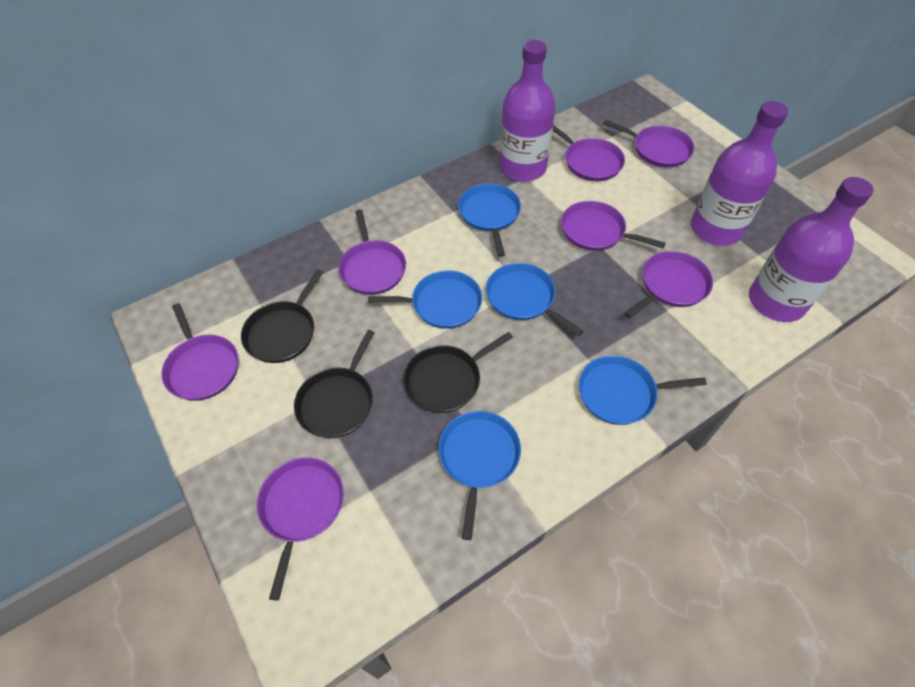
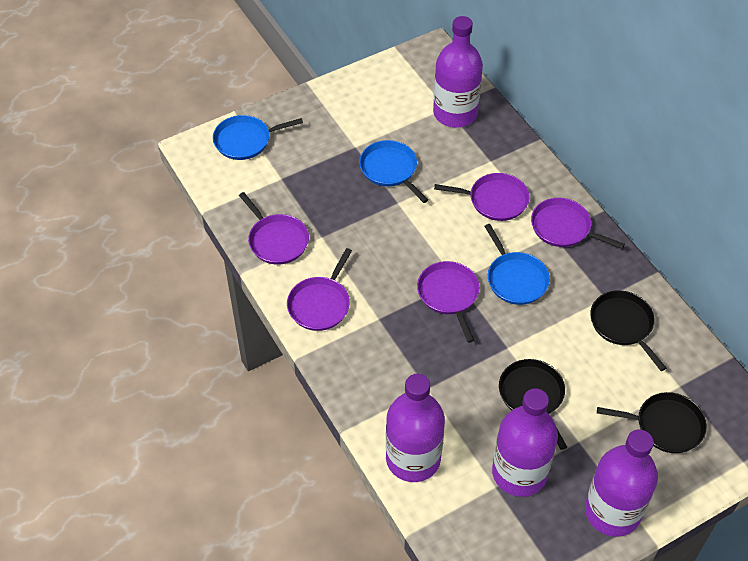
blue pan: [368,270,482,329] [439,411,521,540] [458,183,521,257] [486,263,584,336] [579,355,707,425] = 5 -> [213,115,303,160] [359,140,428,203] [484,224,550,305] = 3
purple bottle: [500,40,555,182] [691,101,788,246] [749,177,874,322] = 3 -> [386,374,445,482] [433,16,483,128] [492,388,558,497] [585,429,658,537] = 4
purple pan: [161,303,239,401] [257,457,344,601] [339,210,406,295] [553,125,625,181] [561,201,666,251] [603,120,695,168] [625,251,713,318] = 7 -> [239,192,309,265] [287,248,352,331] [417,261,480,343] [434,173,530,221] [531,198,625,249] = 5

